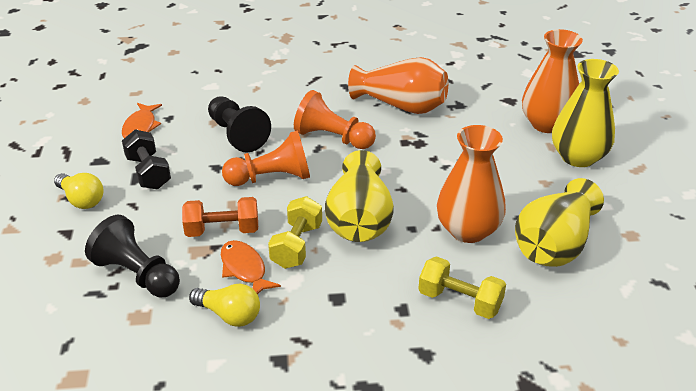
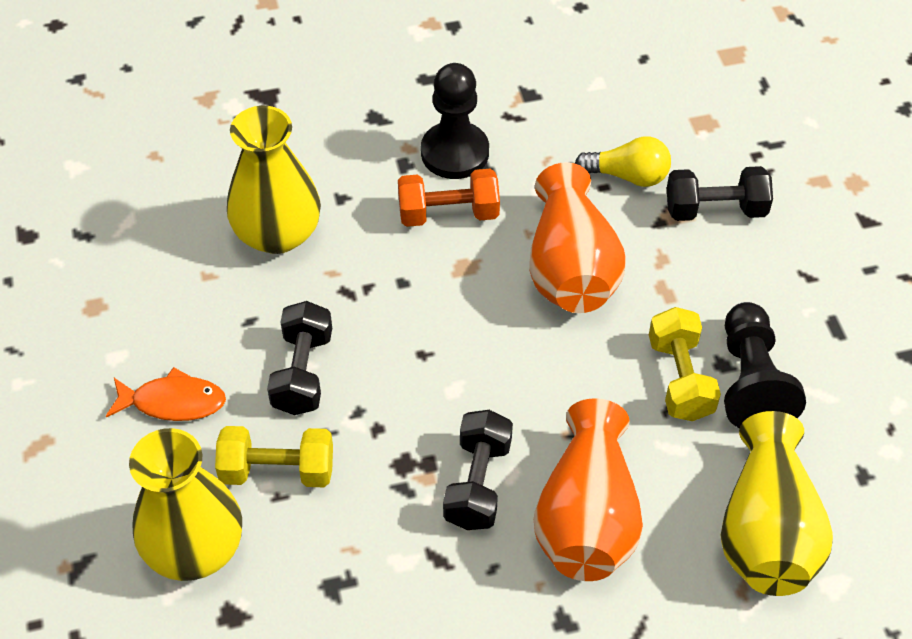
black dumbbell: [122,130,171,189] = 1 -> [267,301,332,415] [443,410,513,530] [667,166,773,221] = 3
orange fish: [122,103,162,138] [221,240,281,294] = 2 -> [106,367,226,421] = 1
orange pawn: [222,131,310,186] [294,90,376,149] = 2 -> none = 0
orange vase: [348,57,448,114] [437,125,506,243] [522,29,583,133] = 3 -> [529,162,626,313] [534,398,643,581] = 2
yellow light bulb: [54,173,103,209] [189,284,260,327] = 2 -> [575,136,671,187] = 1

